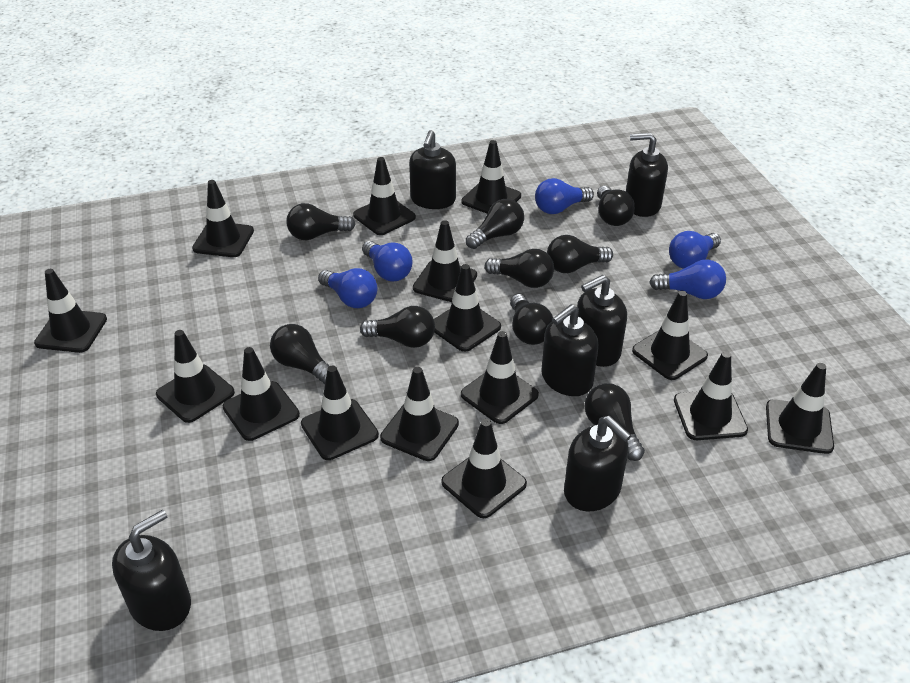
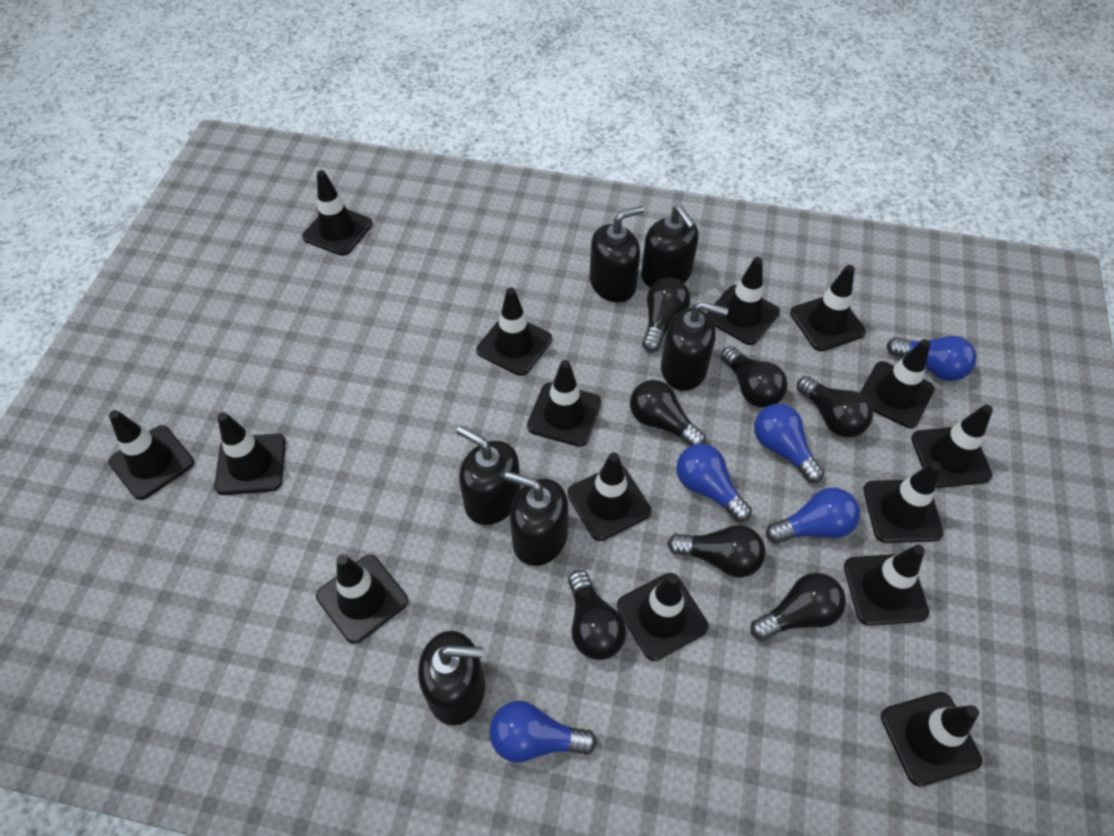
black light bulb: [270,324,329,384] [286,203,355,240] [360,306,435,348] [466,199,524,249] [485,249,554,288] [510,294,553,345] [547,235,613,273] [584,383,645,461] [597,186,635,226] = 9 -> [568,570,626,660] [630,380,706,446] [642,278,690,352] [667,525,766,578] [721,346,788,408] [750,573,846,641] [797,376,873,437] = 7

